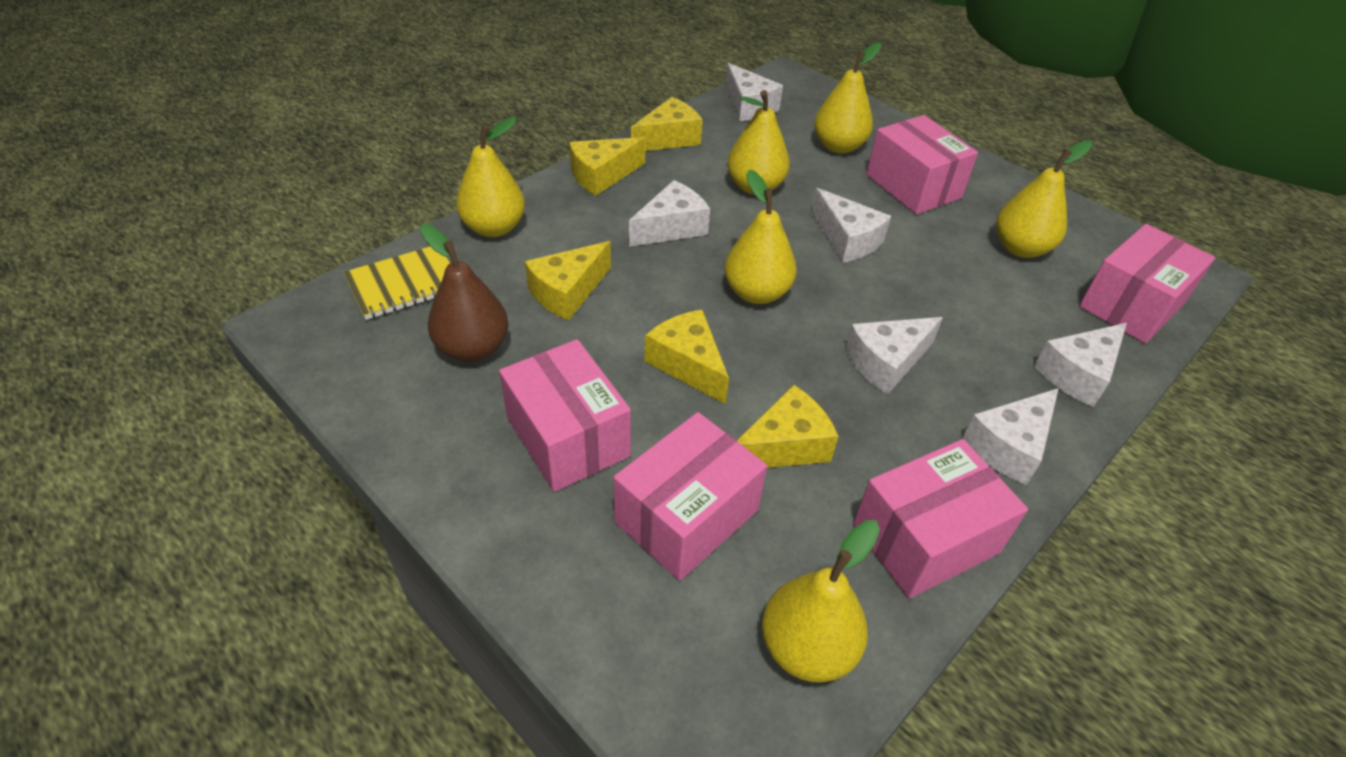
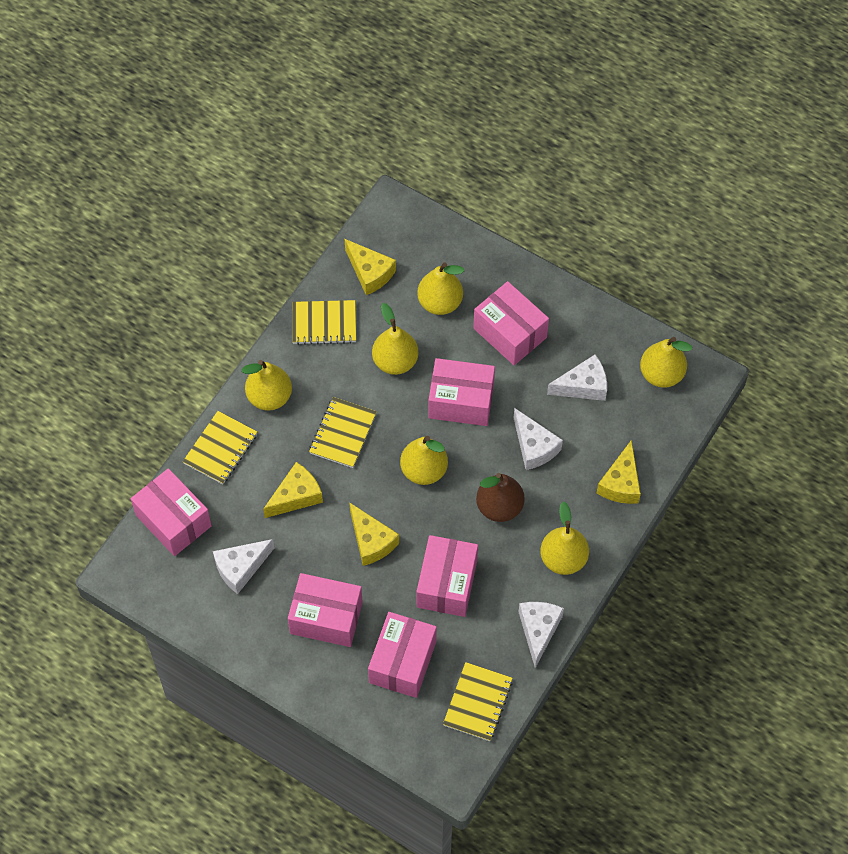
pink box: [499,339,631,492] [614,412,767,581] [853,439,1028,599] [866,115,978,215] [1079,224,1215,344] = 5 -> [131,468,212,556] [288,573,363,647] [368,612,437,698] [417,535,478,617] [428,358,495,426] [473,281,549,365] = 6
white cheese: [629,180,710,247] [725,63,783,121] [811,188,891,263] [845,317,943,395] [962,388,1059,485] [1034,323,1127,407] = 6 -> [213,539,275,594] [514,408,563,470] [519,602,564,668] [547,355,607,401] = 4
yellow cheese: [525,241,611,320] [569,137,646,196] [631,97,703,151] [644,310,729,404] [737,385,839,468] = 5 -> [263,462,323,518] [345,239,396,295] [349,502,399,566] [597,440,641,504] = 4
yellow notebook: [343,247,450,320] = 1 -> [183,411,257,484] [292,300,356,345] [309,397,377,468] [443,662,513,741] = 4

